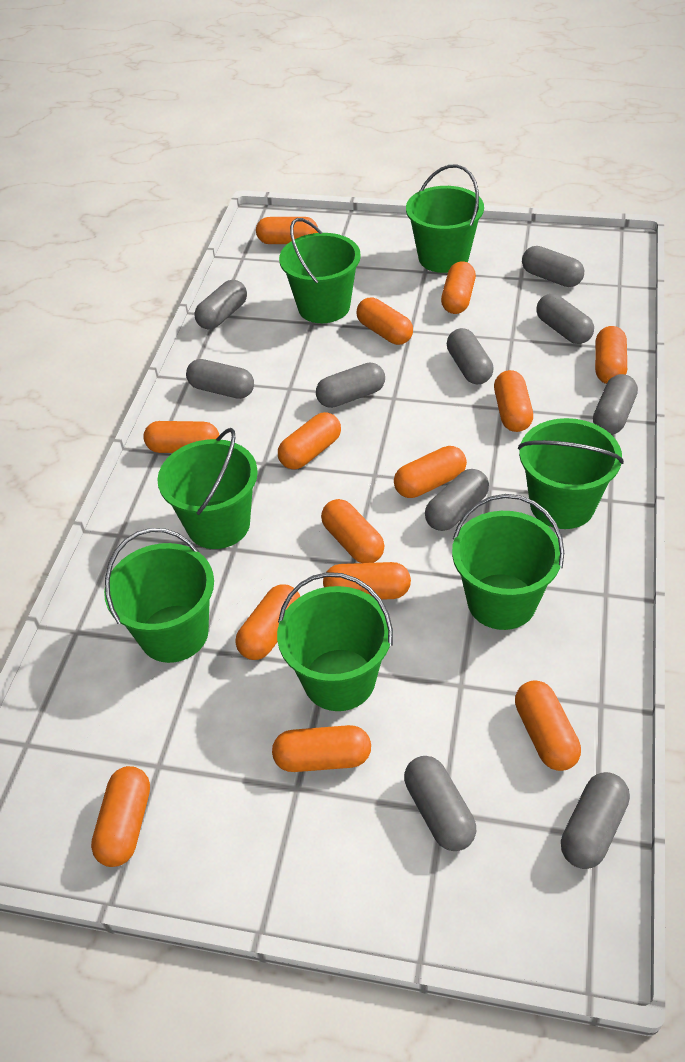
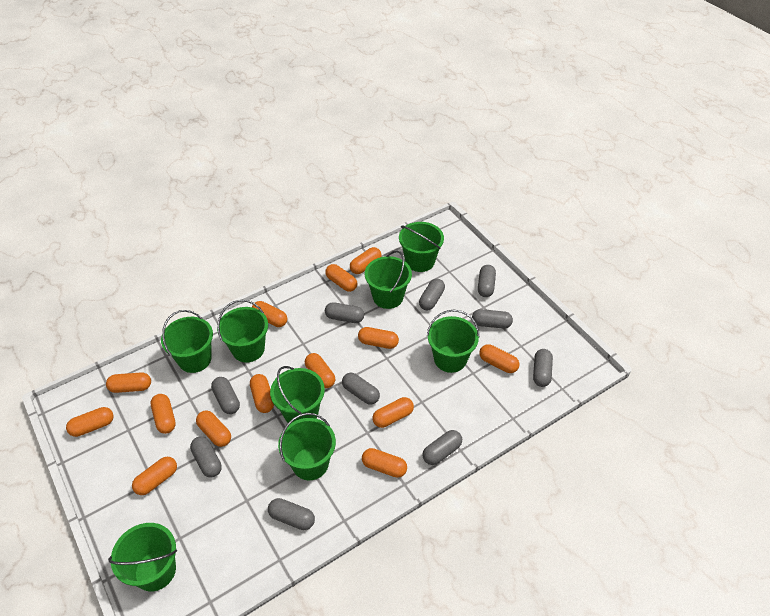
green bucket: [104,528,214,663] [157,428,258,549] [277,572,393,711] [279,218,361,323] [406,164,484,273] [452,494,564,630] [518,418,624,529] = 7 -> [108,523,177,592] [161,310,213,373] [217,300,268,363] [270,366,325,423] [278,413,336,480] [365,250,412,309] [399,222,444,272] [427,310,479,373] = 8

